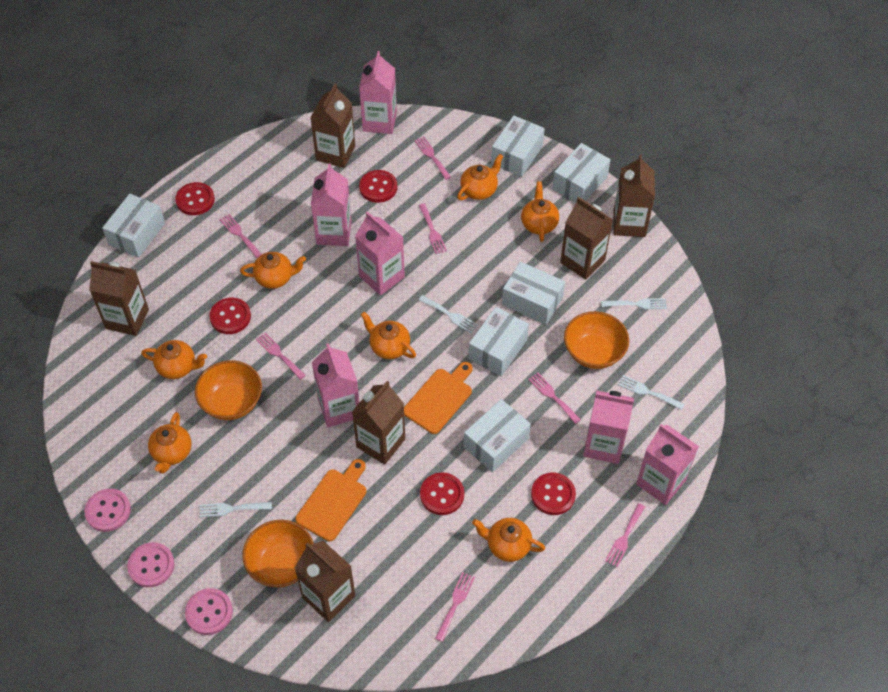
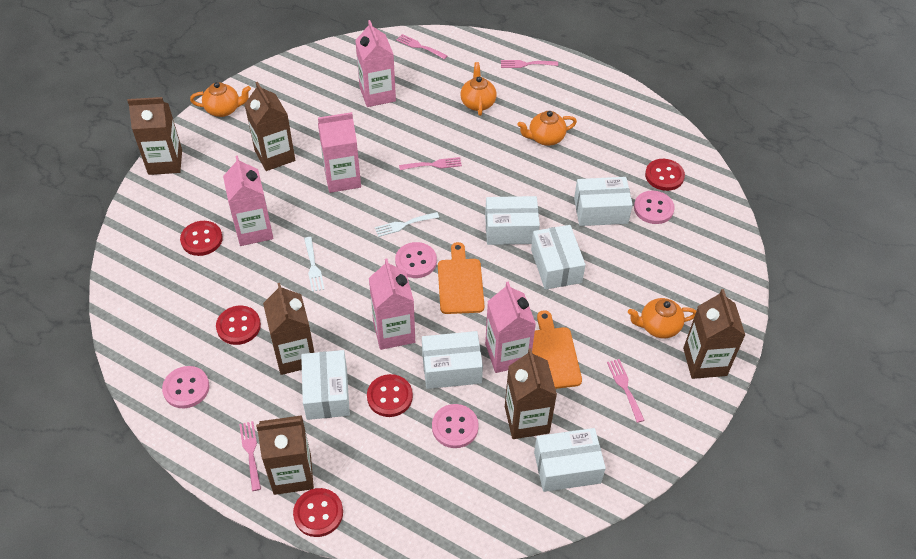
orange bowl: [195,360,262,420] [242,520,314,587] [564,311,629,369] = 3 -> none = 0
orange teapot: [141,340,207,379] [148,412,192,473] [240,252,306,289] [361,312,416,359] [457,154,503,200] [472,518,545,562] [521,181,559,242] = 7 -> [190,82,251,117] [460,62,496,116] [517,111,577,146] [628,298,696,338] = 4
pink button: [84,489,131,532] [127,542,175,587] [185,588,233,635] = 3 -> [162,366,209,408] [395,242,437,278] [432,404,479,448] [634,190,675,224] = 4
pink carton: [311,163,352,246] [312,343,359,427] [355,211,405,295] [359,51,397,134] [583,391,634,464] [636,424,699,505] = 6 -> [223,156,273,246] [318,112,361,193] [355,20,396,107] [369,258,415,350] [485,281,536,373] = 5
pink fork: [219,214,262,258] [256,333,306,380] [414,136,451,180] [419,203,447,254] [435,572,475,642] [528,373,581,424] [605,503,645,567] = 7 -> [239,421,261,491] [396,34,447,59] [399,157,462,170] [501,60,558,68] [607,359,645,423] = 5
white fork: [200,502,272,517] [419,295,478,333] [601,298,667,309] [618,375,684,410] = 4 -> [304,237,325,292] [375,212,439,237] = 2

